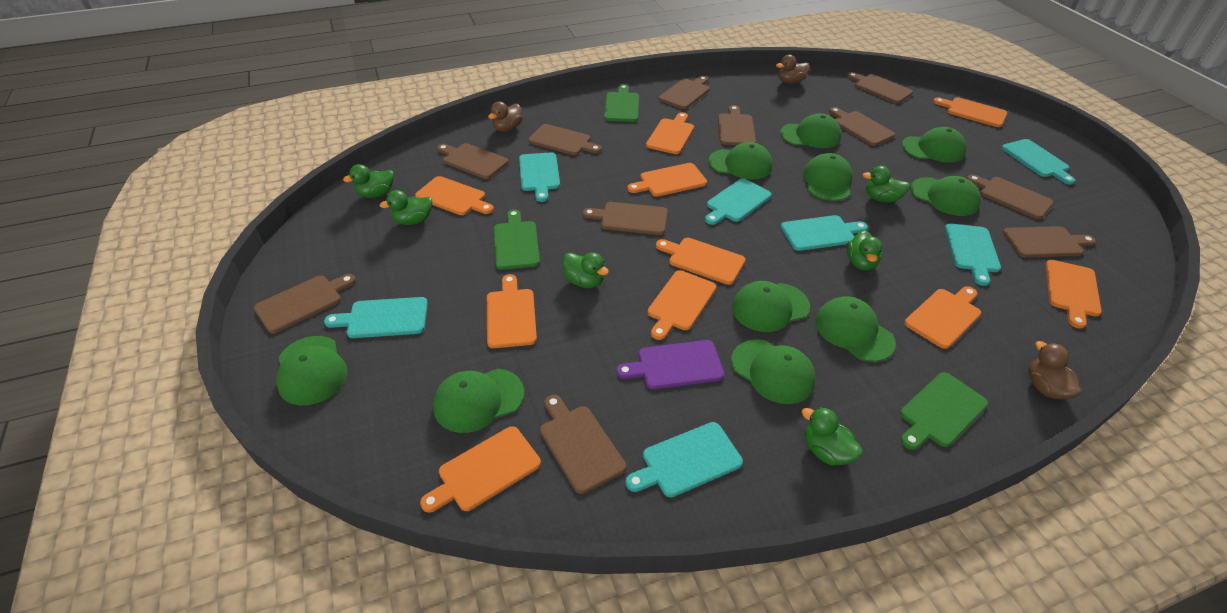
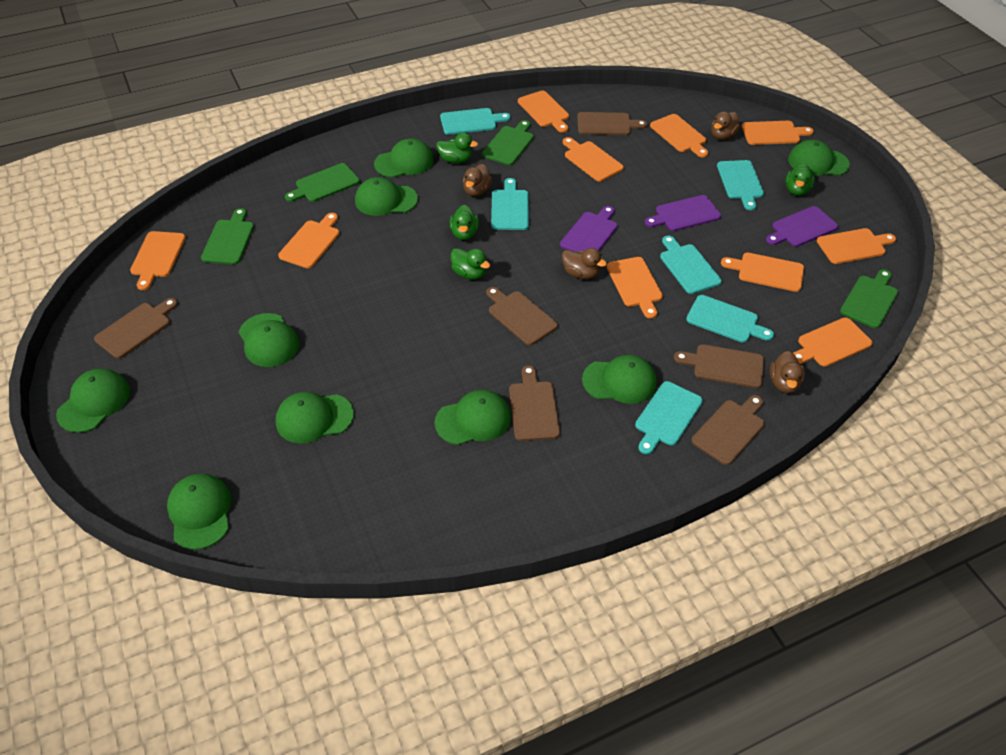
brown cutting board: [254,274,356,334] [437,143,508,179] [528,124,602,155] [540,395,626,494] [583,202,668,235] [659,76,710,109] [718,105,756,145] [829,107,895,146] [847,72,913,104] [967,174,1054,219] [1003,226,1096,258] = 11 -> [94,298,178,359] [486,287,558,345] [509,365,560,441] [577,112,647,135] [674,344,764,388] [691,395,764,465] = 6
brown duck: [488,101,523,132] [776,55,810,84] [1028,341,1081,399] = 3 -> [463,164,492,196] [562,248,607,279] [711,111,740,140] [770,351,805,393] = 4
green cap: [276,336,347,405] [433,369,524,433] [709,142,772,179] [731,339,816,404] [732,281,810,332] [780,113,842,148] [803,153,853,201] [815,296,896,362] [902,127,967,163] [910,176,981,216] = 10 -> [56,369,130,433] [167,473,231,550] [239,313,299,367] [276,392,354,444] [355,177,418,216] [374,138,434,178] [435,390,511,445] [582,355,657,404] [788,140,850,176] = 9
green cutting board: [494,209,540,270] [604,84,639,122] [900,372,988,450] = 3 -> [201,208,254,265] [285,163,360,202] [482,120,534,165] [840,269,898,328] = 4
green duck: [343,164,394,198] [379,190,432,225] [563,252,609,288] [802,407,863,466] [847,230,883,271] [863,166,910,203] = 6 -> [436,133,478,163] [450,205,479,240] [451,248,490,280] [785,163,815,196] = 4
purple cutting board: [617,340,724,389] = 1 -> [560,206,618,252] [645,195,721,231] [766,206,838,247] = 3
turquoise cutting board: [324,297,428,338] [519,152,560,202] [626,422,743,497] [705,178,772,225] [781,215,868,251] [945,223,1001,286] [1001,139,1076,185] = 7 -> [440,108,511,135] [491,178,529,230] [635,381,703,454] [660,236,722,294] [686,295,774,343] [717,160,764,210] = 6

